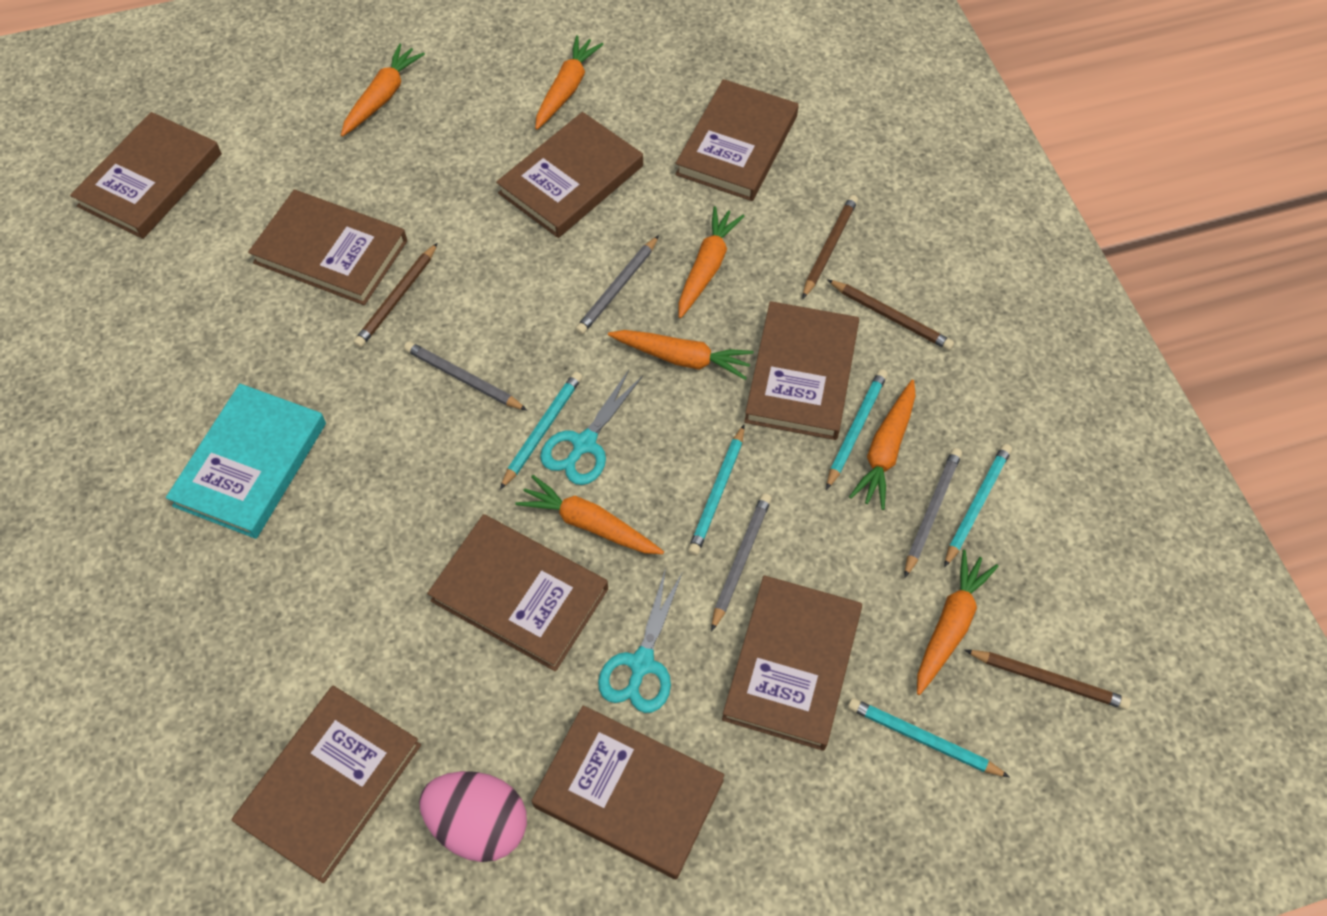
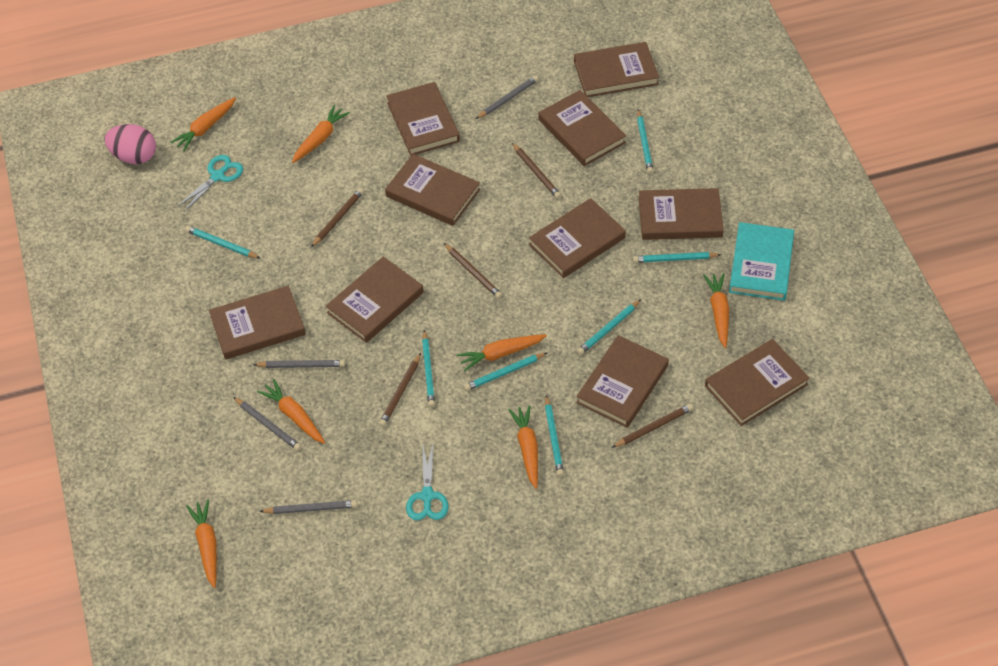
brown book: [70,112,222,239] [232,686,421,883] [248,190,407,305] [427,514,608,671] [496,112,643,238] [532,705,724,879] [675,79,799,201] [722,575,862,751] [744,301,859,440] = 9 -> [209,286,306,360] [326,257,424,343] [385,154,480,226] [386,82,460,156] [529,198,626,278] [539,90,626,166] [574,42,659,97] [576,335,669,428] [638,188,724,240] [705,339,810,426] = 10
brown pencil: [353,243,438,348] [802,195,858,299] [827,279,954,350] [965,650,1131,710] = 4 -> [311,188,364,247] [379,353,421,427] [444,243,502,298] [512,143,561,199] [612,404,693,448] = 5
turquoise pencil: [500,371,582,490] [688,425,744,556] [826,369,888,490] [848,698,1010,777] [944,444,1012,568] = 5 -> [185,226,260,258] [422,330,435,407] [464,353,547,391] [545,395,564,477] [577,299,641,355] [633,252,722,263] [637,109,653,174] = 7

